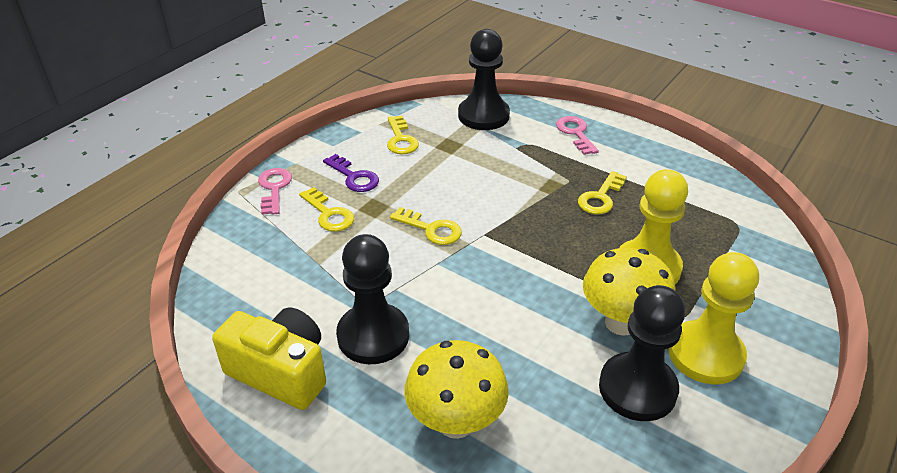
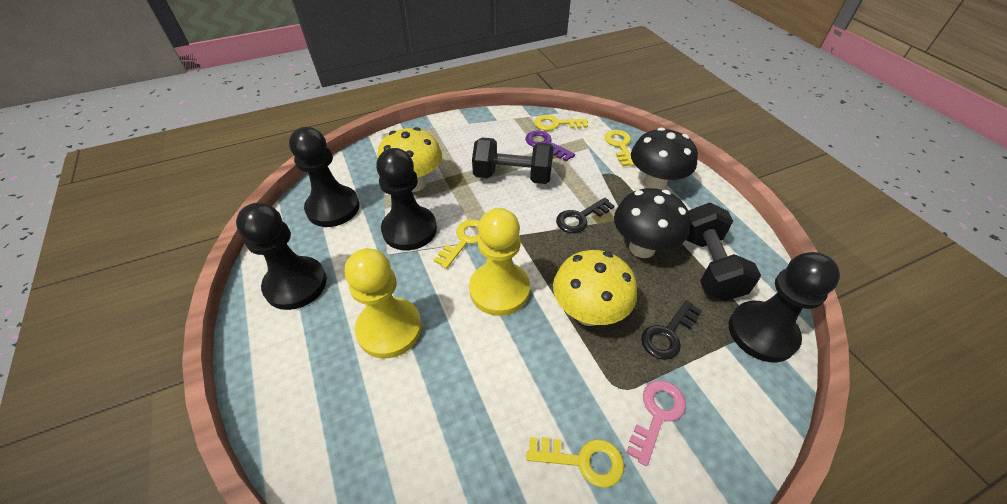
black dumbbell: none = 0 -> [472,137,554,184] [686,203,761,301] = 2
black key: none = 0 -> [556,197,614,233] [641,300,702,360] = 2
black mushroom: none = 0 -> [614,188,690,258] [631,127,698,190] = 2
black pawn: [336,234,409,364] [458,29,510,130] [599,285,685,421] = 3 -> [236,202,327,310] [289,127,360,227] [376,148,437,250] [729,252,840,362] = 4
pink key: [258,168,292,215] [556,116,599,155] = 2 -> [626,381,686,466] = 1
yellow camera: [212,307,326,410] = 1 -> none = 0

